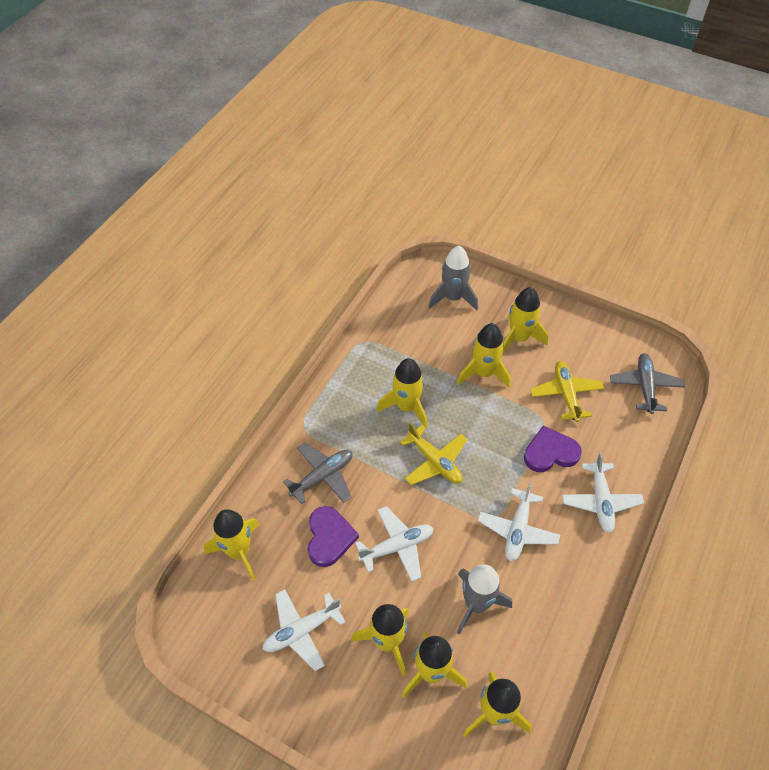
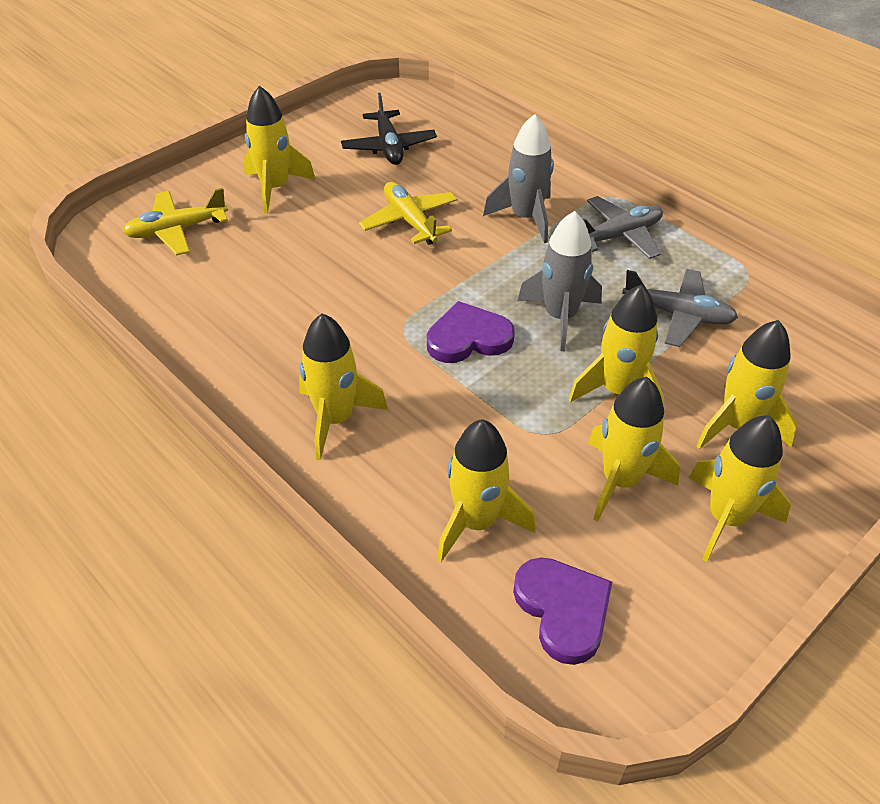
black plane: none = 0 -> [341,93,437,165] = 1
white plane: [262,589,345,671] [355,506,433,582] [478,482,560,562] [562,453,644,533] = 4 -> none = 0

